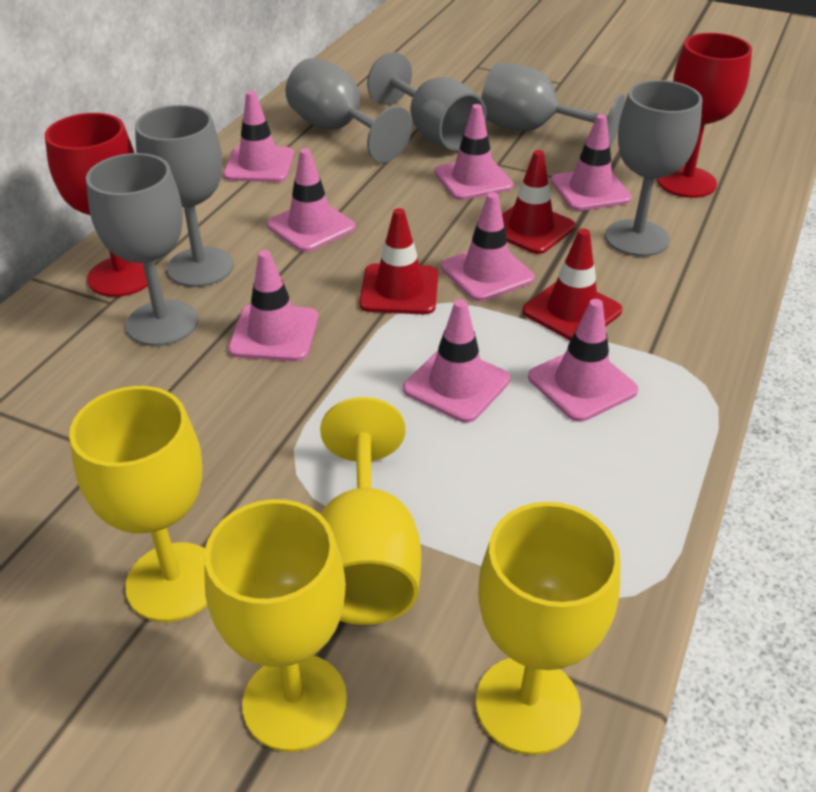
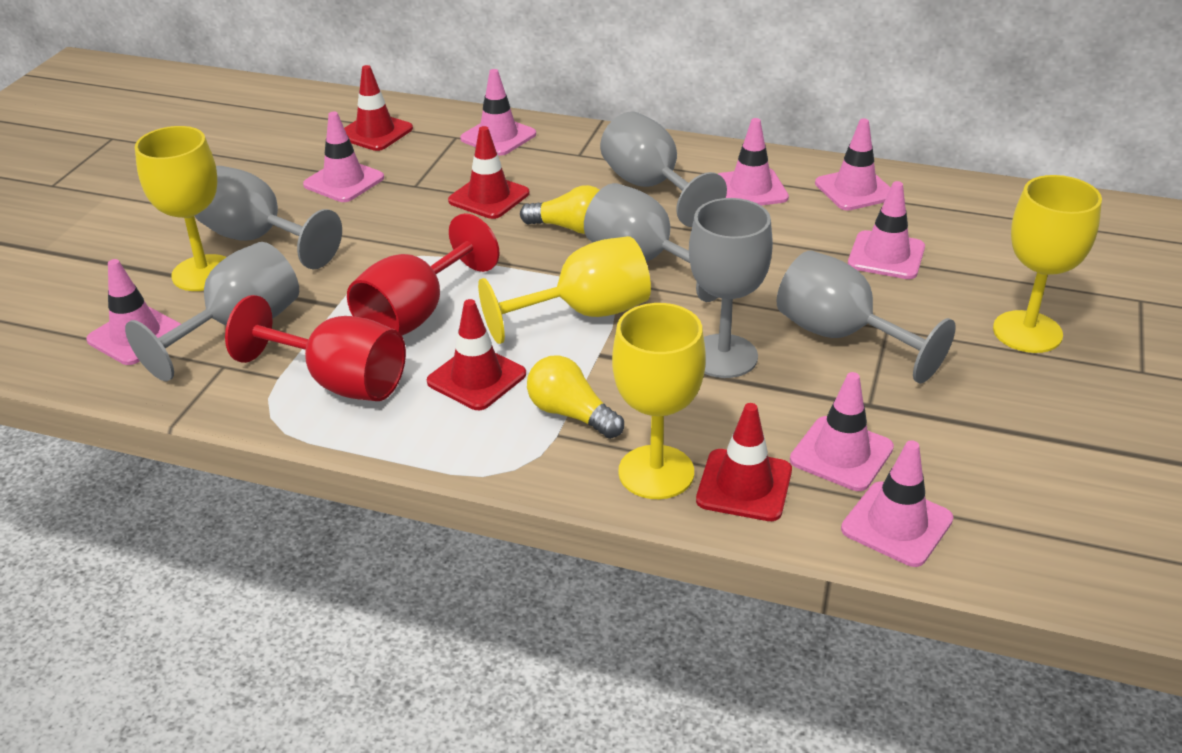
red traffic cone: [359,208,438,314] [502,150,575,254] [522,229,622,340] = 3 -> [344,65,413,151] [427,299,526,410] [448,126,529,219] [696,403,792,521] = 4
yellow light bulb: none = 0 -> [520,185,600,234] [527,355,624,439] = 2

